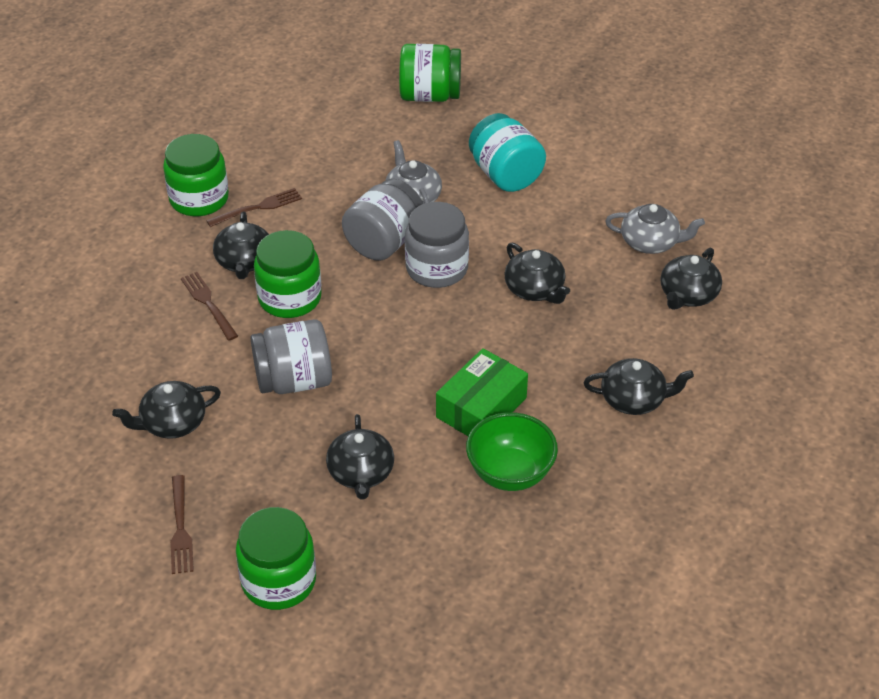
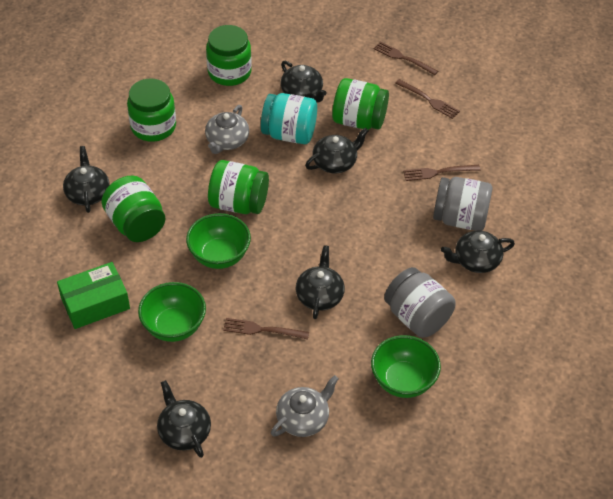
brown fork: [170,475,194,574] [181,272,238,341] [207,188,302,227] = 3 -> [223,318,309,340] [373,42,438,75] [395,79,460,119] [403,165,480,181] = 4
green bowl: [466,412,558,491] = 1 -> [138,282,206,342] [186,213,251,269] [371,335,441,398] = 3
green jar: [163,134,229,216] [236,507,316,610] [254,230,322,318] [399,44,461,102] = 4 -> [101,175,165,242] [127,78,176,142] [206,25,252,86] [208,160,269,214] [332,78,389,130] = 5
grey jar: [251,319,332,394] [342,179,423,261] [405,202,469,288] = 3 -> [384,267,456,338] [433,177,492,231] = 2

